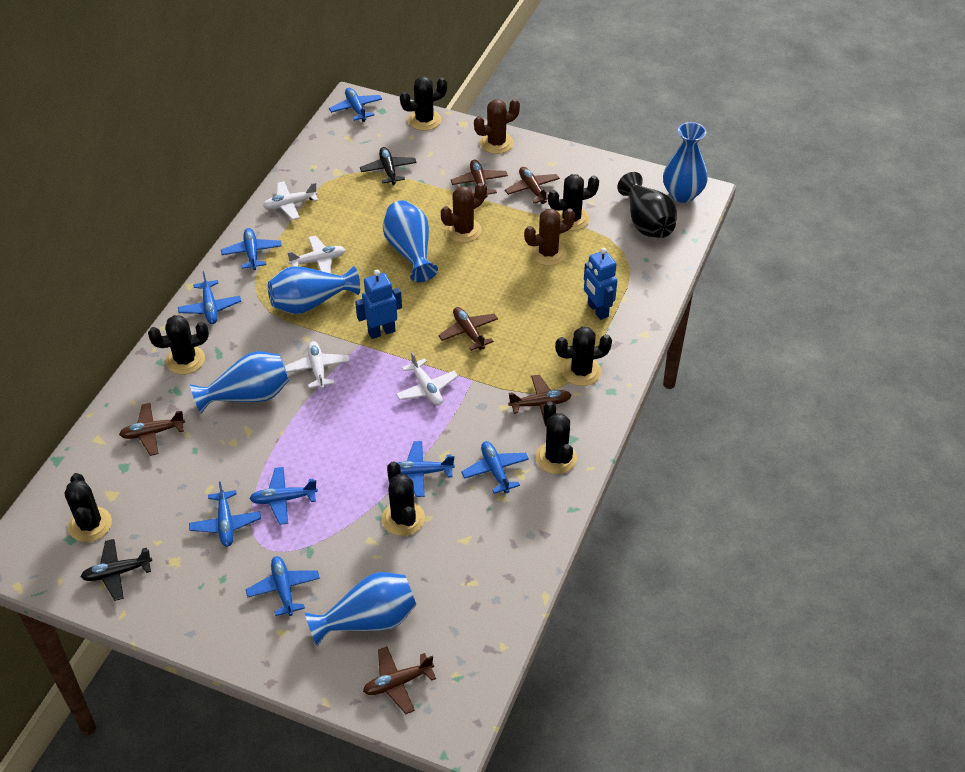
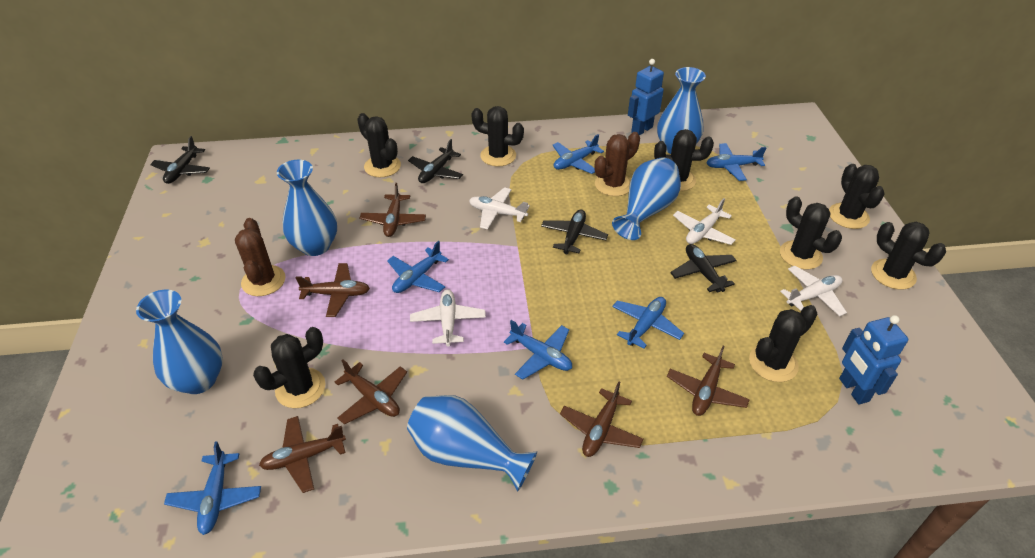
black cactus: [65,473,112,542] [148,315,209,374] [382,461,425,536] [400,77,447,131] [536,401,577,474] [548,174,599,231] [555,326,612,386] = 7 -> [253,327,325,408] [357,113,401,177] [471,106,524,166] [654,129,714,191] [749,305,818,382] [780,196,842,269] [829,164,884,229] [871,222,946,290] = 8
black plane: [81,539,152,601] [360,147,417,185] = 2 -> [150,136,210,184] [408,139,463,183] [541,209,608,255] [670,244,737,292] = 4
black vase: [617,172,677,238] = 1 -> none = 0
blue plane: [178,271,241,324] [189,481,261,547] [221,228,282,270] [245,556,320,616] [249,467,318,525] [329,88,382,122] [397,441,455,497] [461,441,529,494] = 8 -> [164,441,261,535] [387,241,449,293] [504,320,572,380] [553,134,604,174] [612,297,684,349] [706,143,767,181] = 6
brown cactus: [441,183,486,243] [474,99,520,154] [524,208,575,266] = 3 -> [235,218,286,296] [594,132,640,196] = 2

